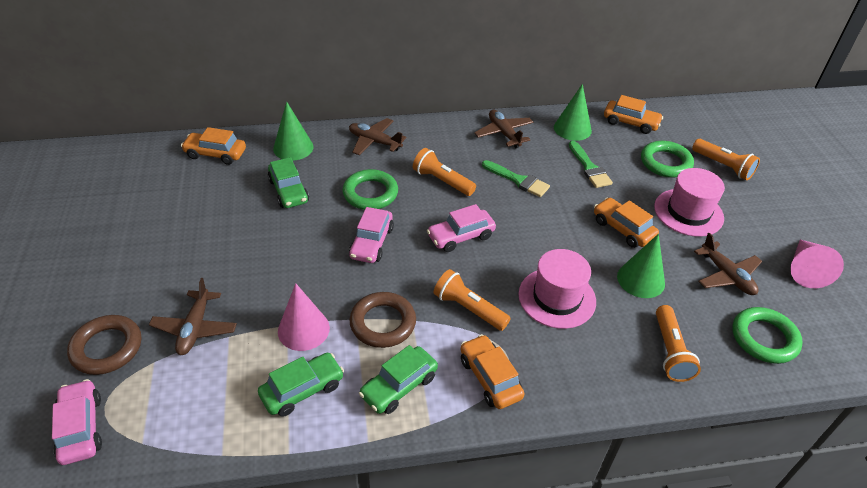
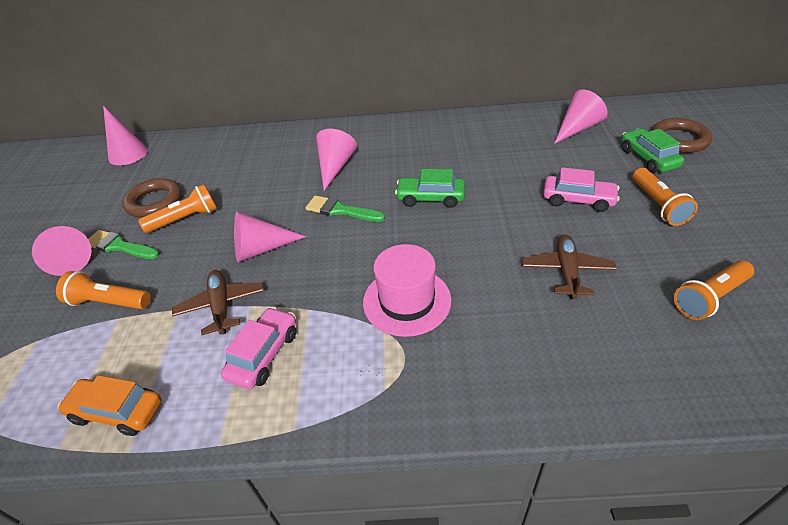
brown plane: [149,278,237,355] [349,118,406,155] [474,110,533,148] [694,233,762,295] = 4 -> [172,270,264,335] [522,234,617,299] = 2
green car: [258,353,344,417] [268,157,309,208] [359,345,438,414] = 3 -> [395,169,465,208] [622,129,684,173] = 2
green cone: [273,101,313,161] [554,84,592,141] [617,234,665,298] = 3 -> none = 0
green ring: [342,169,398,210] [641,141,694,178] [732,307,803,364] = 3 -> none = 0
orange car: [181,127,246,165] [460,334,525,409] [594,197,659,248] [604,95,663,134] = 4 -> [57,375,162,436] = 1
pink car: [52,379,102,465] [349,207,394,263] [427,204,496,252] = 3 -> [221,307,296,389] [543,167,620,212] = 2
pink cone: [278,283,330,351] [790,240,844,288] = 2 -> [32,226,92,276] [103,106,148,165] [234,212,307,262] [316,129,357,191] [554,89,608,144] = 5
pink hat: [518,249,596,329] [654,168,725,237] = 2 -> [363,244,452,337] = 1

